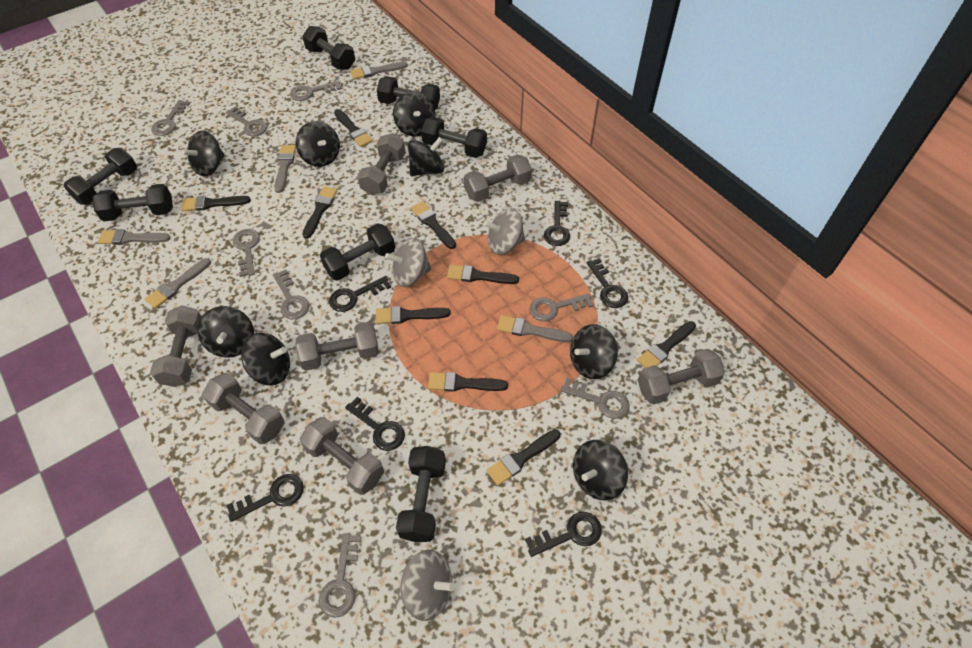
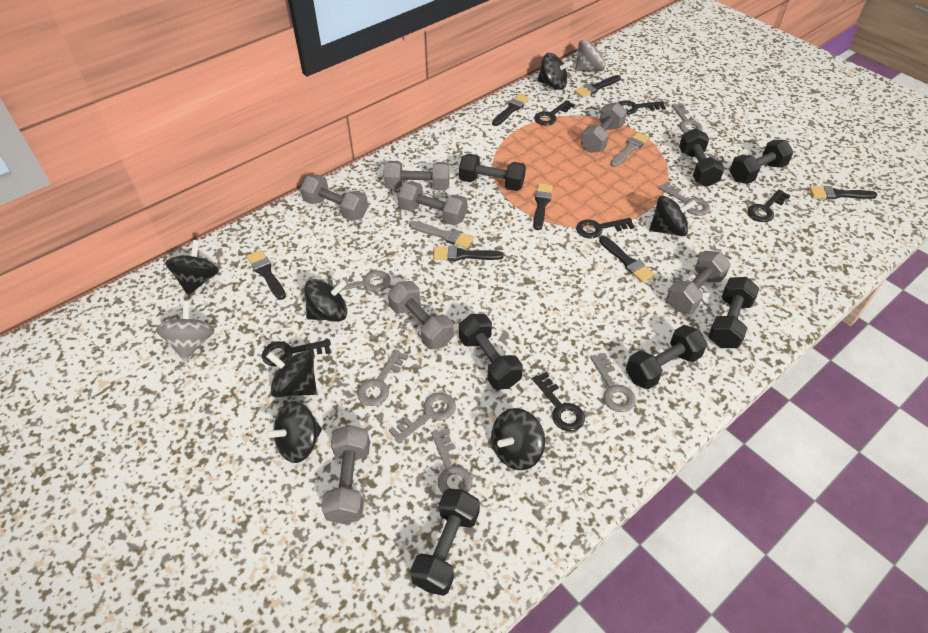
black brush: [181,196,251,211] [302,186,337,239] [334,109,373,147] [376,306,451,324] [411,201,456,249] [428,372,508,392] [447,265,519,284] [487,429,560,486] [637,321,696,368] = 9 -> [247,250,286,300] [433,246,504,261] [492,94,530,126] [533,183,553,230] [574,75,621,98] [599,236,655,283] [809,186,877,199] = 7
black spinning top: [181,130,225,177] [198,306,254,358] [241,333,290,386] [296,121,340,167] [393,92,435,136] [408,137,444,176] [570,324,618,379] [573,440,628,500] = 8 -> [165,240,219,295] [265,401,322,463] [266,351,317,397] [304,279,347,322] [491,408,545,470] [537,53,573,90] [649,196,697,236] = 7
grey brush: [98,229,171,245] [145,258,211,309] [274,145,296,193] [350,62,408,79] [497,315,573,342] = 5 -> [409,221,474,248] [610,132,649,167] = 2
grey key: [151,100,190,136] [226,106,267,136] [233,229,260,277] [273,270,309,319] [290,81,341,101] [319,533,361,618] [530,294,593,321] [561,378,630,419] = 8 -> [328,270,391,292] [357,350,408,406] [389,393,456,443] [431,428,472,493] [590,353,636,412] [659,182,710,216] [672,103,702,133] = 7
grey spinning top: [385,238,432,287] [400,550,455,621] [484,208,525,255] = 3 -> [156,301,215,361] [575,40,609,71] = 2

